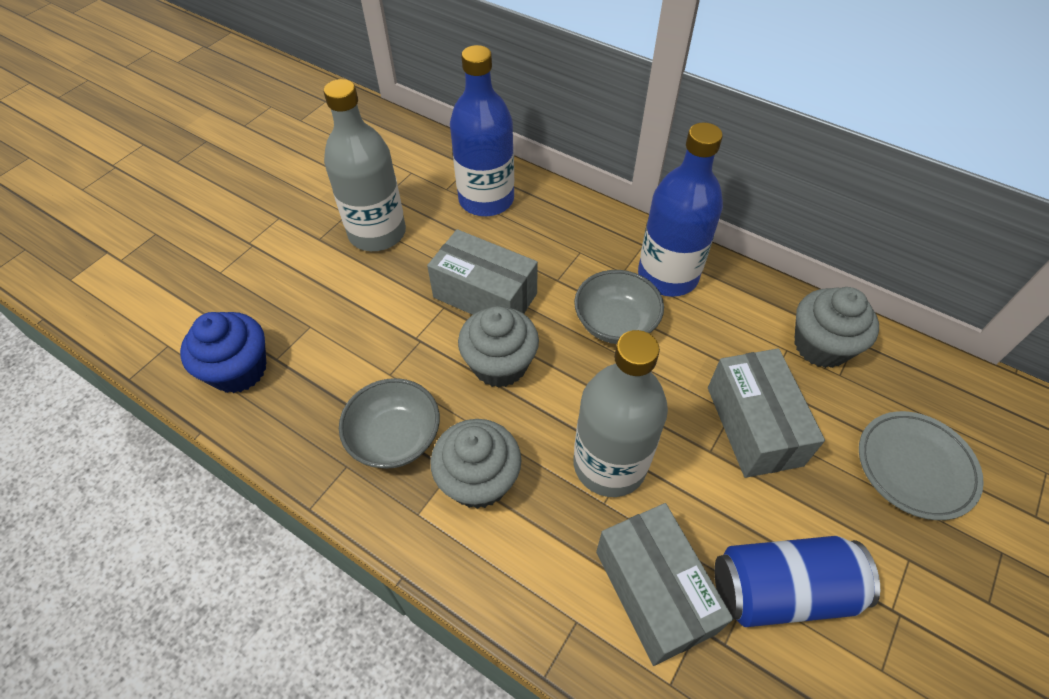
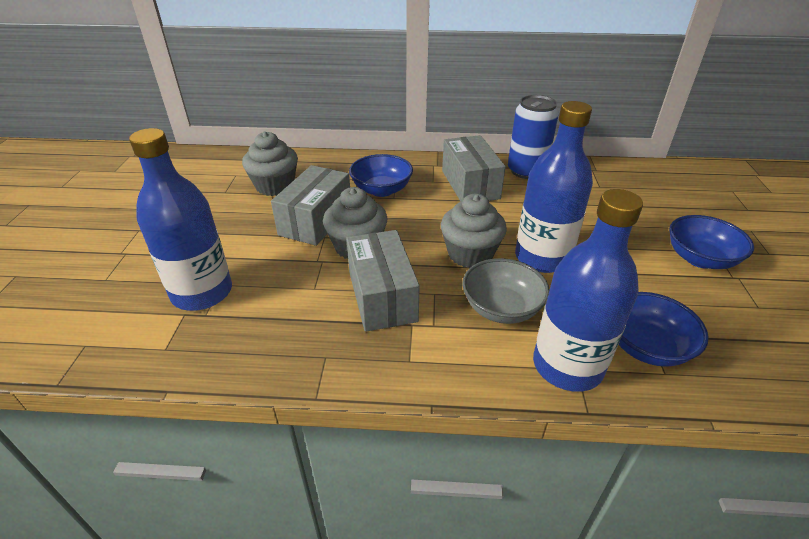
blue bottle: [450,45,514,216] [638,122,723,297] = 2 -> [129,128,232,311] [515,101,593,273] [533,189,643,392] = 3
blue bowl: none = 0 -> [349,154,413,197] [618,292,709,367] [669,215,754,269] = 3
blue cupcake: [180,312,266,393] = 1 -> none = 0
grey bottle: [324,79,406,251] [574,330,668,497] = 2 -> none = 0
grey bowl: [339,378,440,469] [574,270,664,344] = 2 -> [462,258,549,324] = 1
grey plate: [859,411,984,520] = 1 -> none = 0

